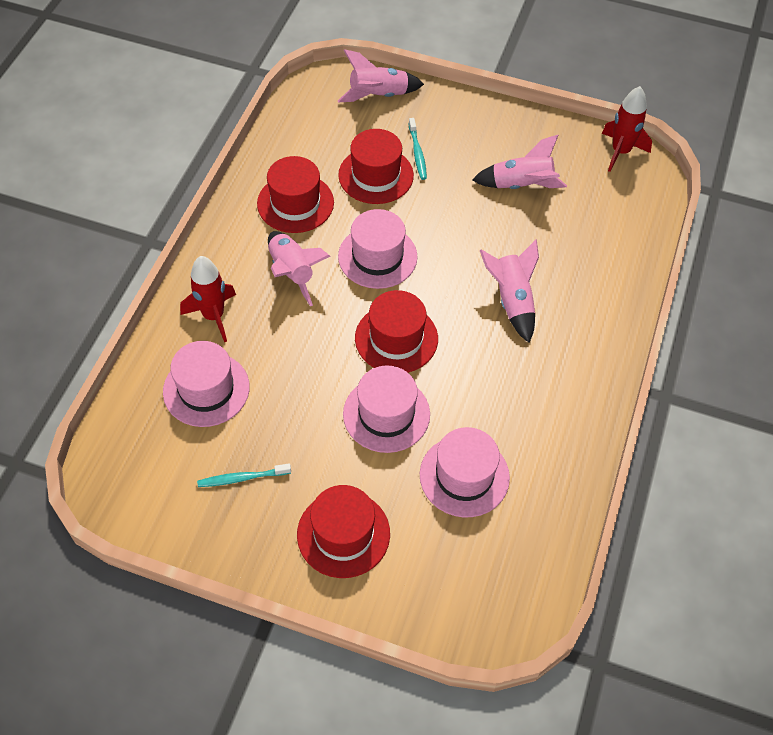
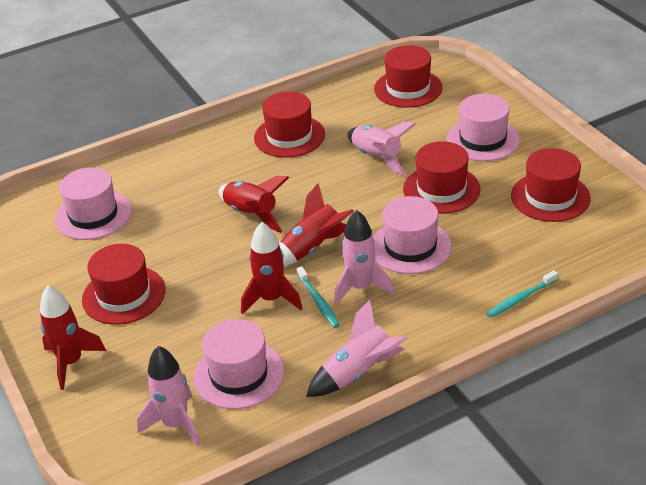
red hat: [257,156,334,233] [297,485,390,578] [338,129,414,204] [355,290,438,373] = 4 -> [82,244,166,325] [254,91,325,158] [374,45,443,108] [403,141,481,214] [511,148,591,222] = 5
red rocket: [180,256,236,342] [602,86,652,172] = 2 -> [40,285,106,390] [218,176,289,233] [241,222,303,314] [279,183,354,267] = 4

